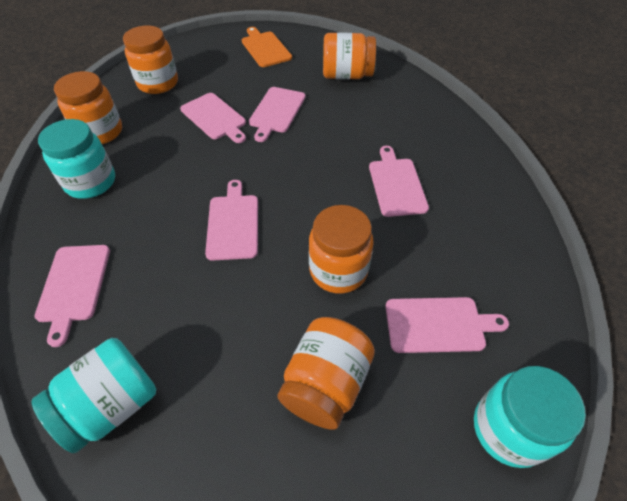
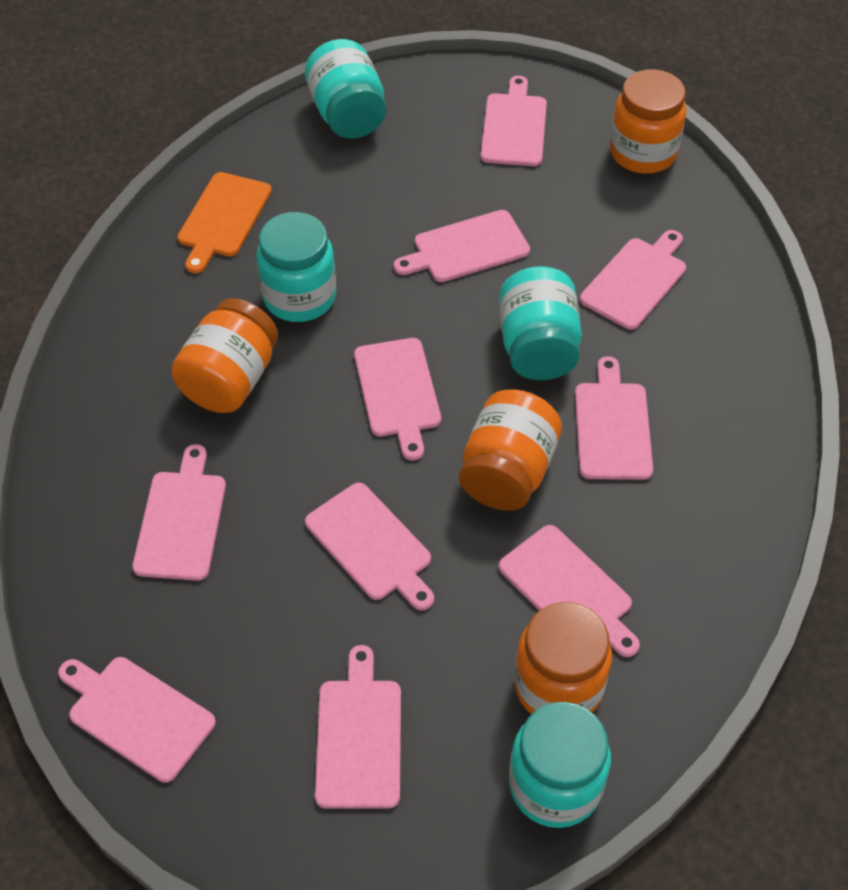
orange jar: [54,71,122,144] [123,25,178,94] [278,317,375,430] [309,205,374,293] [323,32,376,79] = 5 -> [171,298,278,413] [459,389,562,511] [514,602,612,714] [610,69,686,174] = 4
pink cutting board: [34,245,110,347] [180,93,246,143] [205,180,258,261] [249,87,305,142] [369,146,429,217] [386,297,509,353] = 6 -> [58,657,216,783] [132,444,226,581] [305,483,434,610] [315,645,401,809] [354,338,441,460] [394,210,530,282] [481,76,547,166] [499,525,640,657] [575,356,653,480] [580,230,686,330] = 10
turquoise jar: [31,338,156,453] [38,119,115,199] [474,366,586,468] = 3 -> [256,212,336,322] [305,39,386,138] [499,266,582,380] [509,702,611,828] = 4

